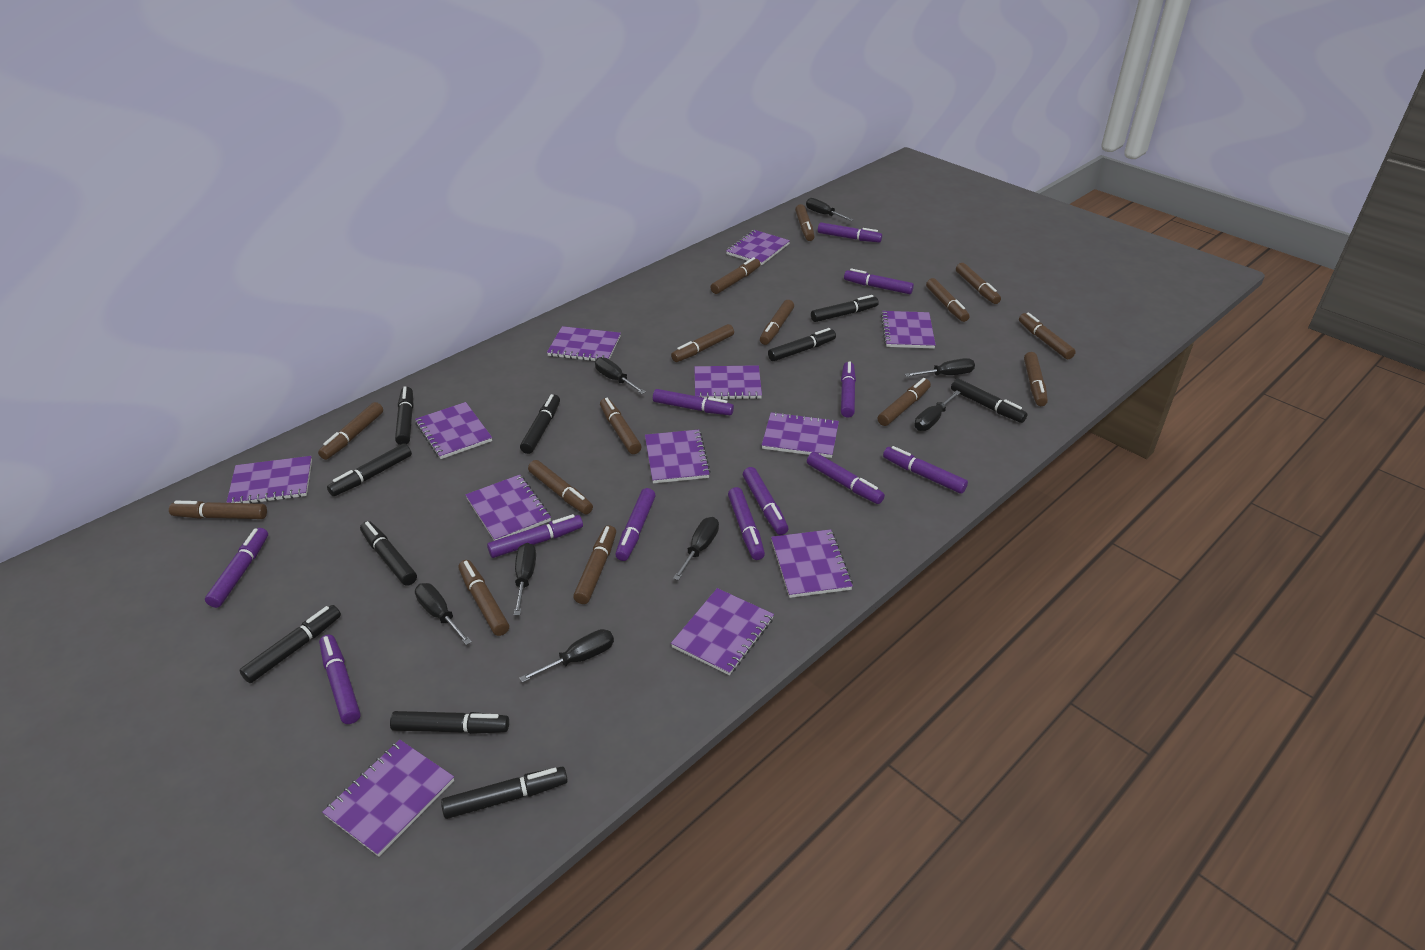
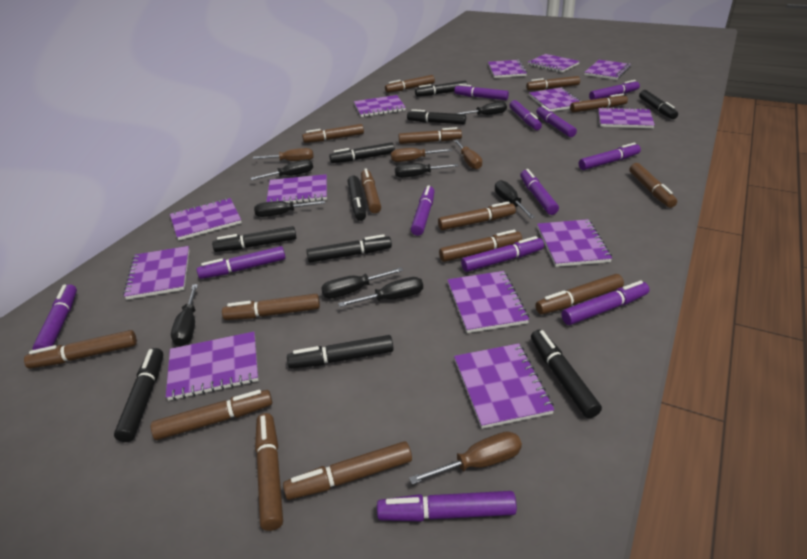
brown screwdriver: none = 0 -> [253,148,313,161] [391,148,452,162] [409,431,522,485] [454,139,482,170] = 4
purple notebook: [226,456,312,503] [322,740,454,857] [415,402,492,459] [465,475,551,541] [547,326,621,361] [645,429,711,483] [671,588,774,675] [694,365,762,400] [726,230,790,265] [762,412,839,458] [771,529,853,598] [881,311,936,349] = 12 -> [123,246,189,300] [166,332,258,401] [170,198,242,240] [266,174,327,203] [354,95,406,117] [447,271,529,333] [454,343,555,429] [488,60,527,78] [528,54,580,72] [529,88,580,112] [537,219,612,267] [584,60,631,80] [598,107,655,128] = 13

